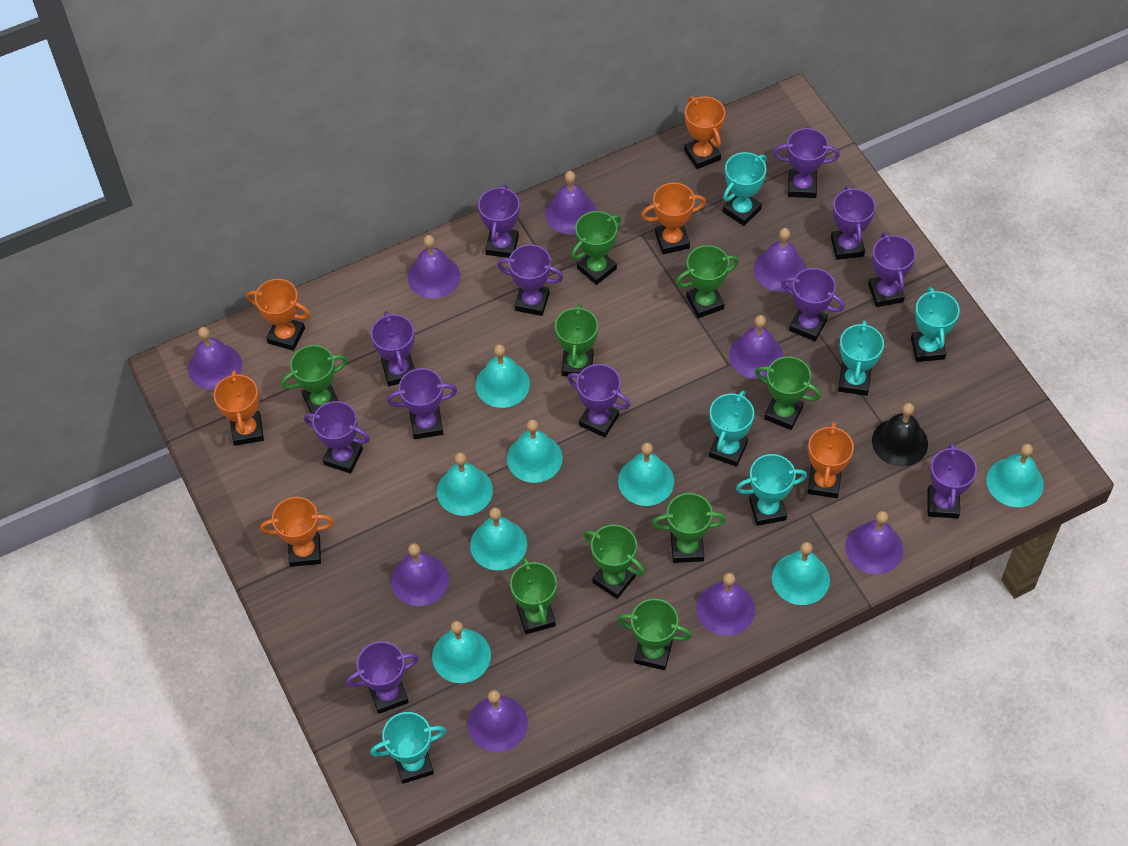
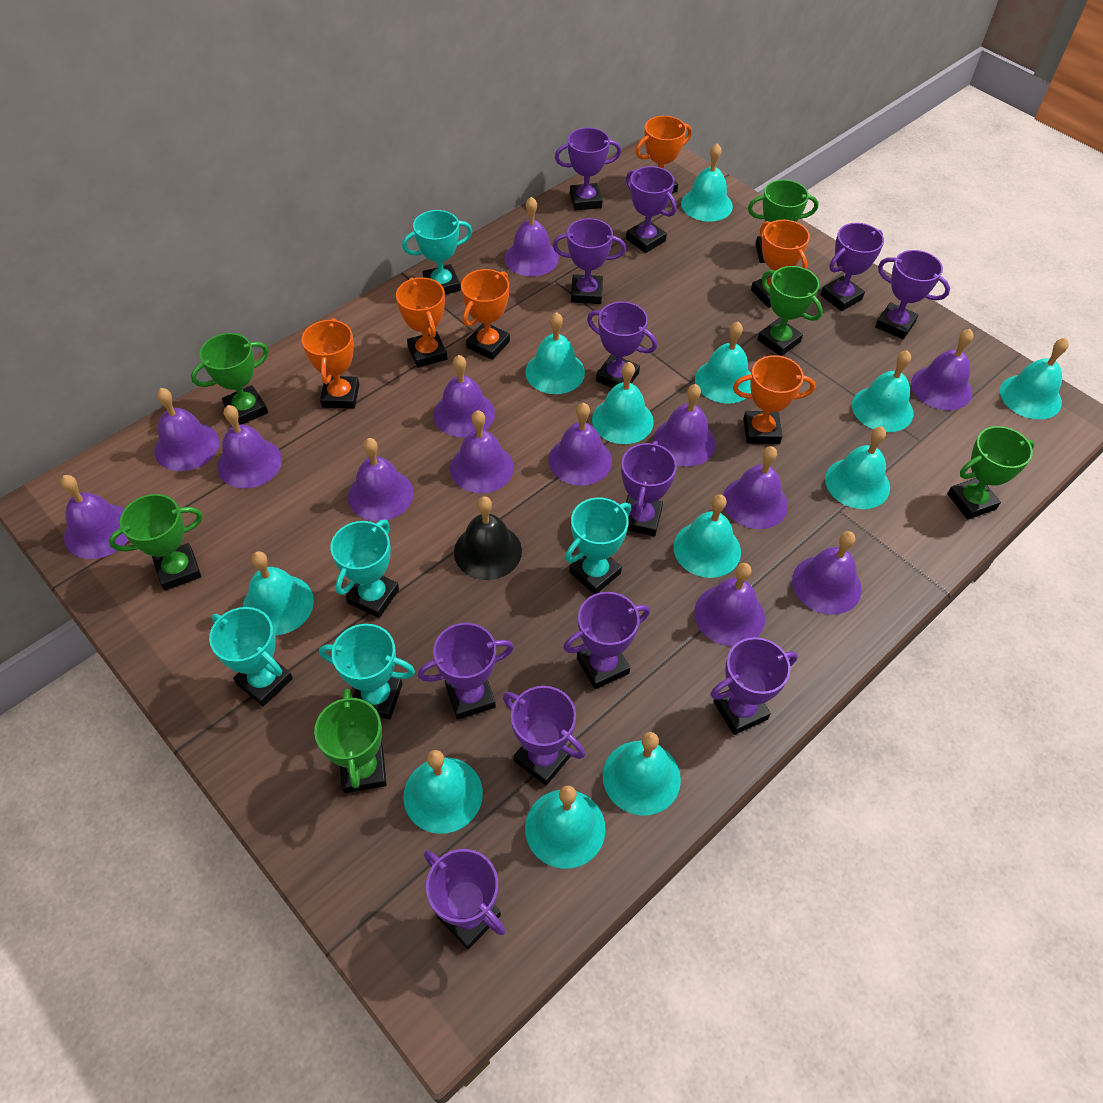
green trophy: [281,345,347,413] [510,557,557,634] [555,304,598,376] [571,211,621,285] [584,525,645,599] [617,599,692,670] [652,493,726,563] [676,245,739,318] [755,356,821,430] = 9 -> [109,494,203,591] [191,333,269,424] [314,689,387,793] [748,179,819,263] [757,266,823,356] [947,426,1035,520] = 6
purple bell: [188,327,242,390] [391,543,449,606] [408,235,460,299] [468,690,528,752] [545,171,597,235] [697,573,755,636] [729,315,783,379] [754,228,806,292] [845,511,903,574] = 9 -> [60,475,128,559] [154,388,219,471] [217,405,282,488] [348,438,414,521] [433,355,495,438] [450,410,514,493] [505,196,559,277] [548,403,612,486] [653,384,716,467] [694,563,765,647] [723,446,788,529] [792,531,862,615] [911,329,974,410] = 13
turquoise bell: [432,621,491,683] [437,452,493,516] [470,507,527,570] [475,344,530,408] [507,419,563,483] [618,442,674,506] [772,542,830,605] [987,444,1044,507] = 8 -> [242,551,314,636] [403,750,483,834] [525,312,585,394] [525,786,606,869] [592,362,654,444] [603,732,681,816] [674,494,741,578] [681,143,733,222] [695,322,751,403] [825,427,890,509] [852,350,913,432] [1000,338,1069,419] = 12
turquoise trophy: [370,712,446,784] [709,391,754,467] [722,152,766,226] [736,454,807,526] [838,320,884,396] [911,287,960,362] = 6 -> [209,607,293,706] [319,624,415,719] [330,520,399,618] [402,210,472,295] [565,497,631,594] = 5

